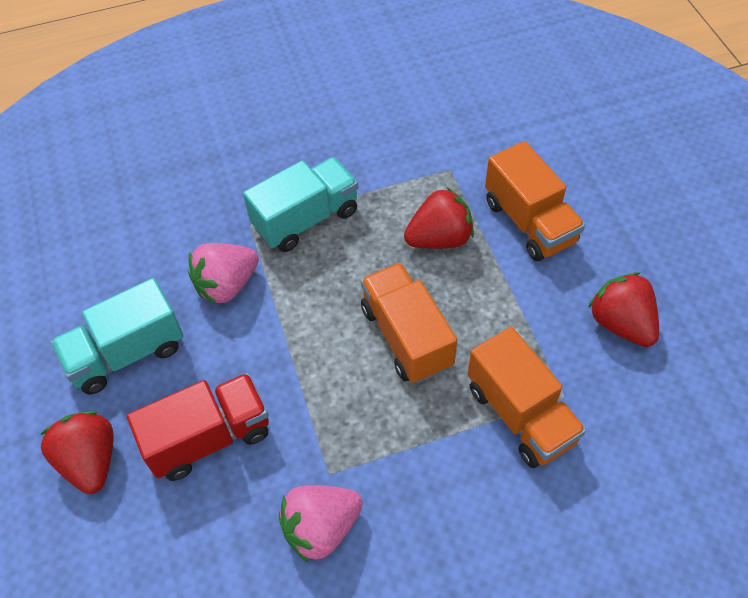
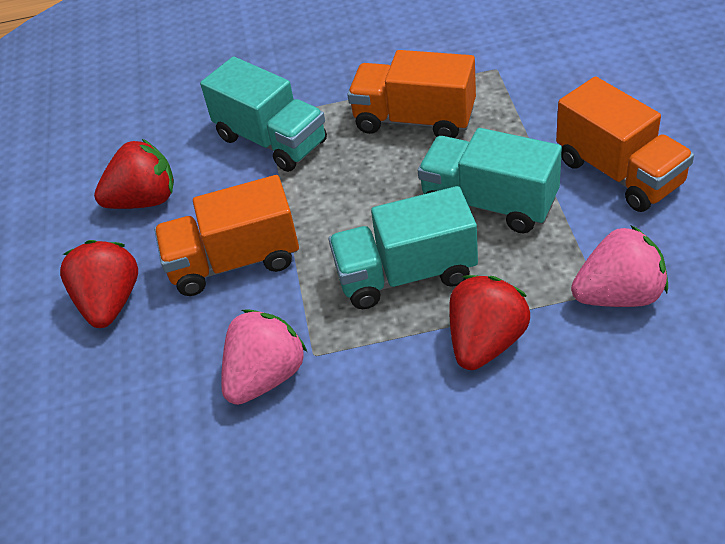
red truck: [127,373,269,481] = 1 -> none = 0
turquoise truck: [51,278,183,395] [243,157,358,252] = 2 -> [200,56,327,172] [329,186,478,309] [418,128,562,233] = 3

